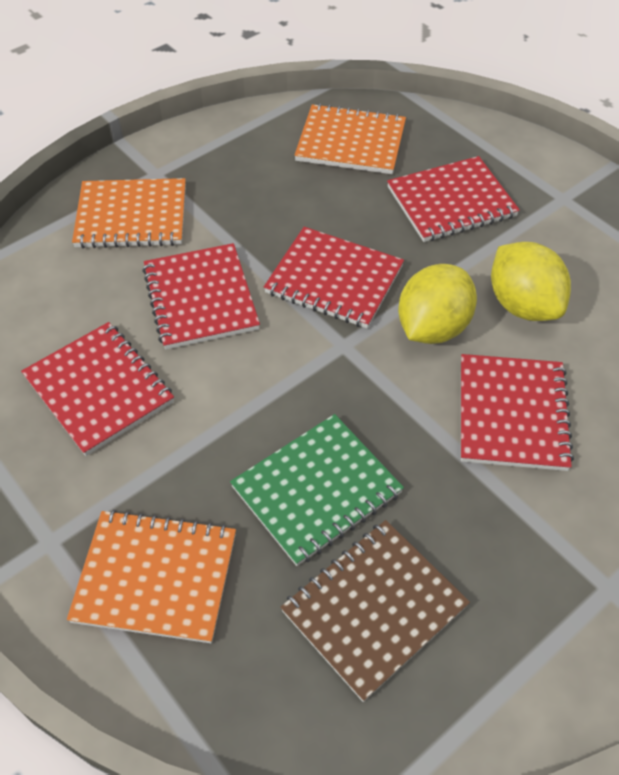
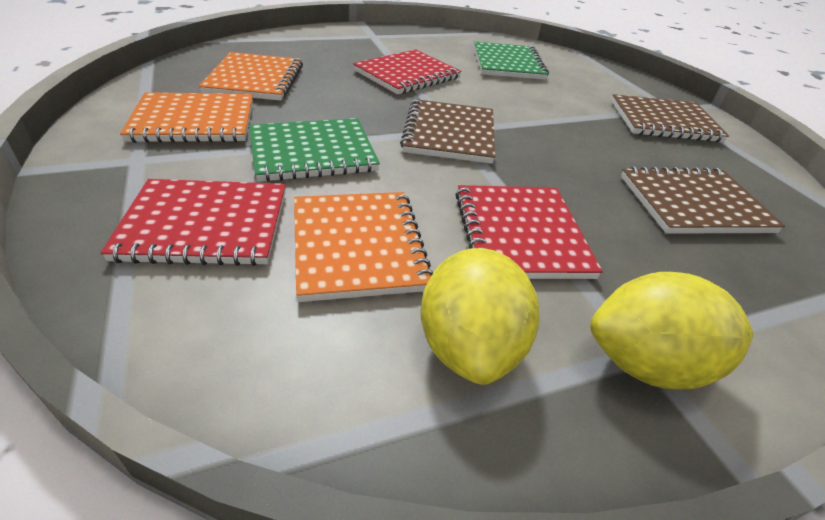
brown notebook: [280,520,470,702] = 1 -> [400,99,495,164] [611,94,729,142] [621,166,785,234] = 3
green notebook: [230,414,404,566] = 1 -> [249,118,380,182] [474,42,549,80] = 2
red notebook: [21,322,174,456] [142,243,260,350] [264,227,404,328] [387,156,520,242] [461,354,574,471] = 5 -> [100,179,286,266] [353,49,462,95] [455,185,603,279] = 3

